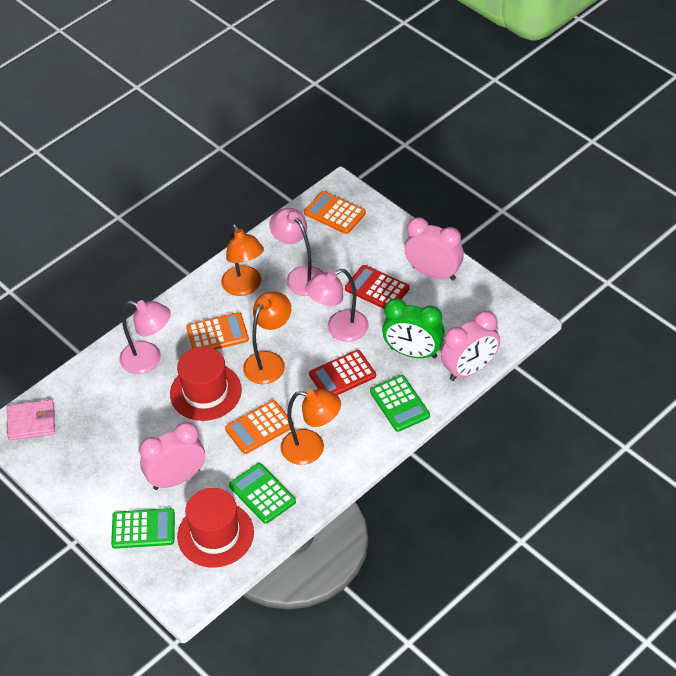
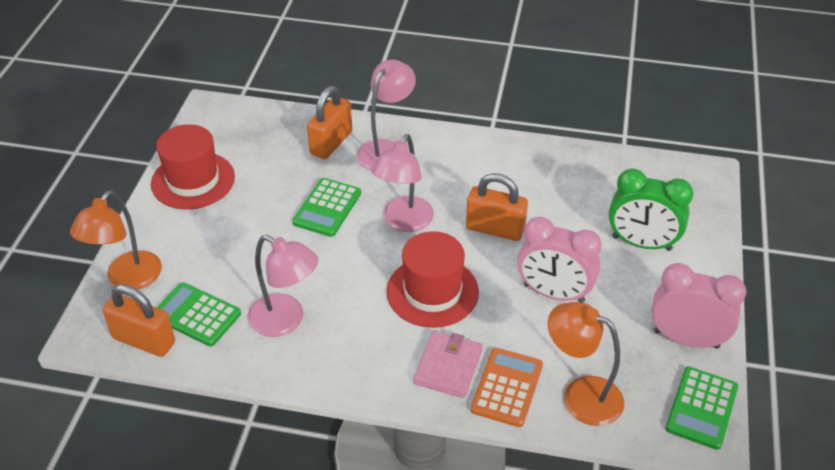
orange calculator: [186,312,249,350] [225,400,294,454] [304,191,366,234] = 3 -> [471,348,543,427] = 1
orange lamp: [221,224,264,296] [243,291,291,384] [280,389,341,465] = 3 -> [70,190,162,289] [548,302,624,426] = 2
orange padlock: none = 0 -> [102,284,175,357] [307,86,352,159] [466,173,528,241] = 3
pink clock: [139,422,205,490] [404,217,464,280] [441,311,500,381] = 3 -> [517,217,602,303] [651,263,746,349] = 2
red calculator: [309,350,376,395] [345,265,409,309] = 2 -> none = 0

